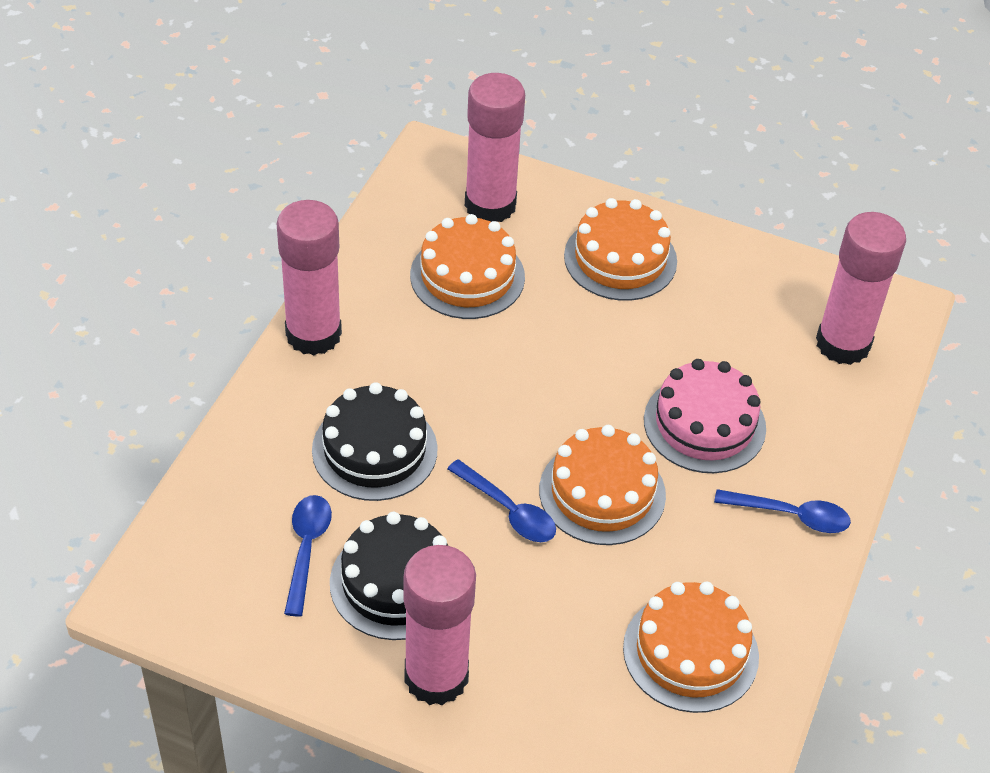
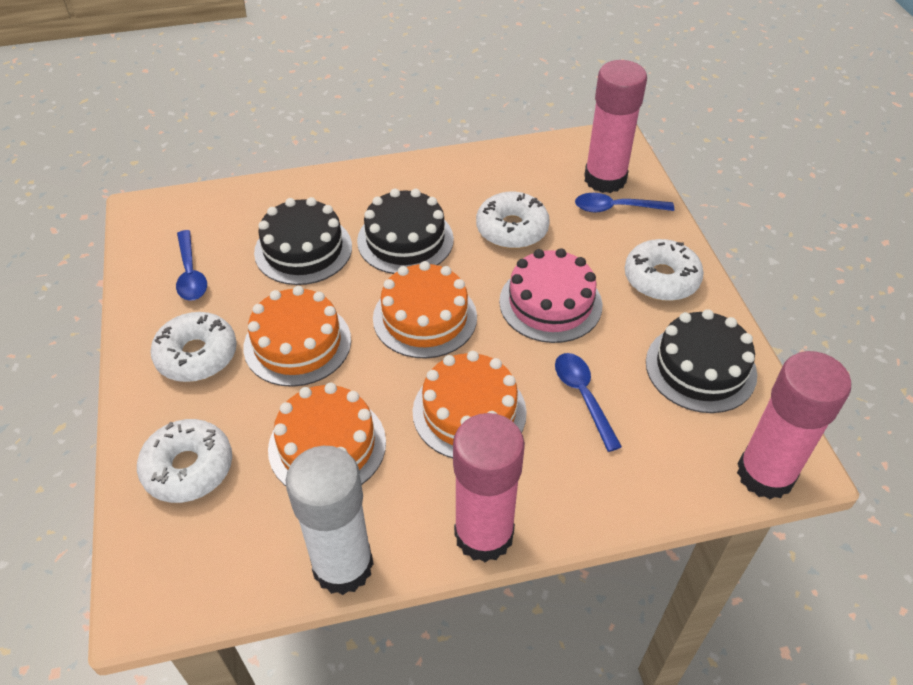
black cake: [312,382,437,501] [330,512,448,640] = 2 -> [254,197,352,285] [357,189,454,274] [646,309,757,413] = 3
pink glue stick: [277,200,342,355] [403,545,476,705] [465,73,525,222] [816,212,906,365] = 4 -> [453,413,525,562] [584,60,647,193] [737,351,851,499] = 3
white donut: none = 0 -> [137,419,232,503] [150,312,237,382] [476,192,550,249] [625,239,704,301] = 4
white glue stick: none = 0 -> [286,446,374,595] = 1

